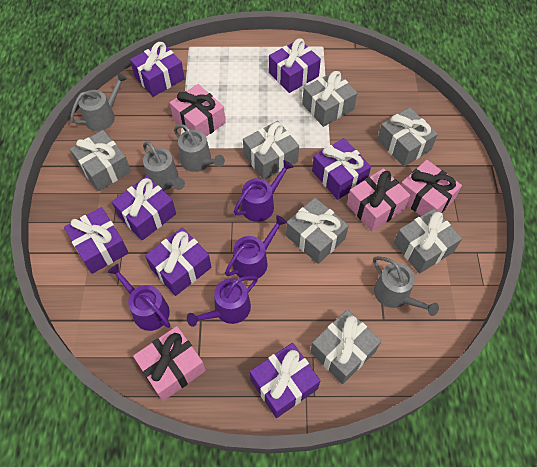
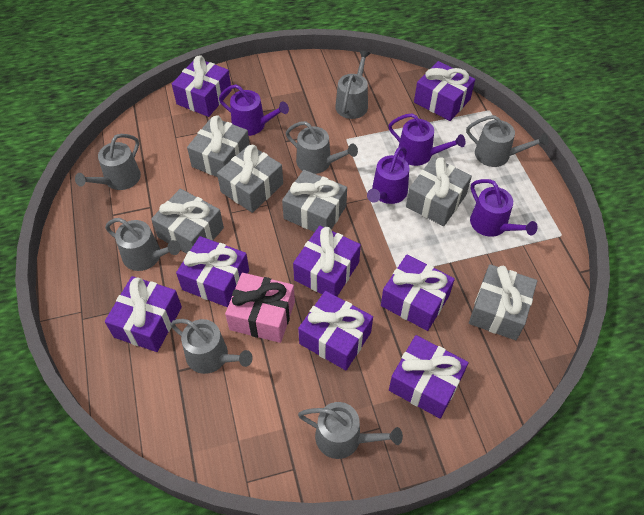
grey gift: [70,130,131,191] [243,121,299,180] [286,198,349,264] [302,71,357,127] [310,310,381,384] [377,107,438,167] [394,208,462,274] = 7 -> [151,189,224,254] [187,115,250,177] [217,145,283,213] [282,170,347,232] [406,157,472,226] [469,264,537,340] = 6
grey watering can: [70,73,127,131] [143,142,185,190] [174,124,225,172] [373,256,439,316] = 4 -> [75,134,141,190] [105,218,180,271] [170,319,253,374] [286,121,358,174] [298,402,403,459] [335,50,371,119] [466,115,549,167] = 7
pink gift: [133,326,206,401] [170,84,226,136] [347,168,410,231] [401,160,462,216] = 4 -> [225,273,295,343] = 1
purple gift: [64,207,129,274] [112,176,176,240] [130,42,185,97] [145,227,212,296] [250,343,320,418] [269,38,321,93] [312,138,371,200] = 7 -> [105,276,182,352] [172,55,232,117] [176,236,249,307] [293,226,361,296] [298,291,373,370] [381,255,455,331] [389,335,468,419] [414,61,475,121] = 8

